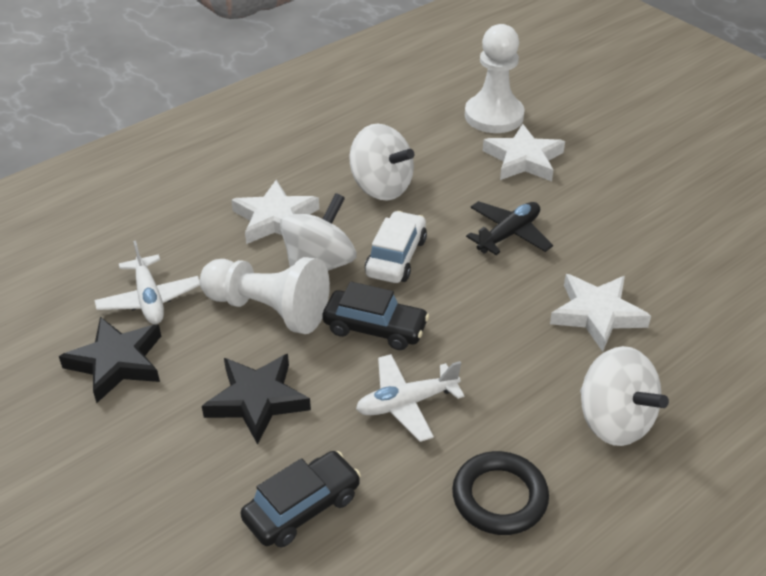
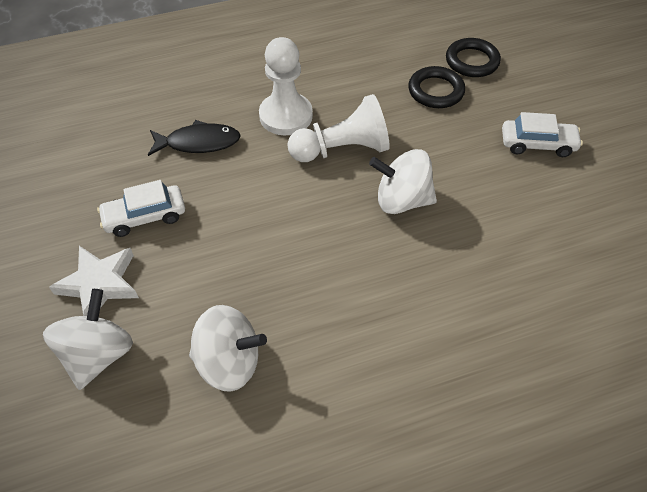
black car: [240,451,361,547] [322,282,429,350] = 2 -> none = 0
black fish: none = 0 -> [148,120,241,156] = 1
black plane: [466,201,553,255] = 1 -> none = 0
black ring: [452,451,549,535] = 1 -> [408,66,465,108] [446,38,501,77] = 2
black star: [59,317,161,403] [202,354,311,445] = 2 -> none = 0
white car: [365,211,427,283] = 1 -> [97,180,185,237] [502,112,583,157] = 2
white plane: [94,240,200,324] [356,354,465,442] = 2 -> none = 0
white star: [231,180,319,244] [483,124,565,181] [550,274,651,352] = 3 -> [49,246,139,316] = 1

